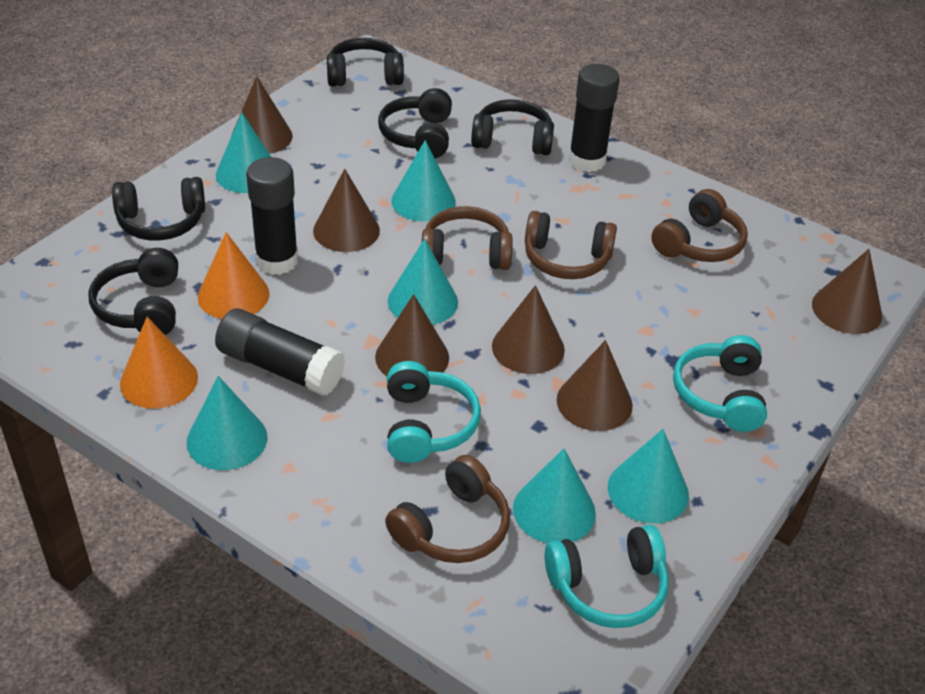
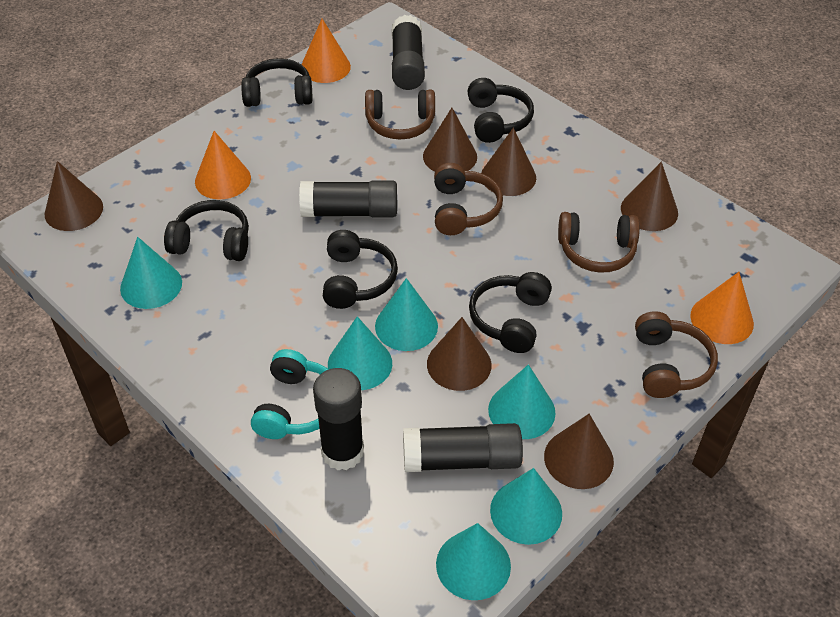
black glue stick: [215,308,345,396] [246,157,298,275] [568,64,620,172] = 3 -> [299,181,397,217] [313,368,364,470] [392,15,425,90] [403,423,523,472] = 4
orange cone: [120,317,198,409] [198,232,269,319] = 2 -> [195,131,251,199] [301,19,351,83] [690,272,754,344] = 3
turquoise headphones: [387,361,481,463] [545,525,669,628] [673,335,767,432] = 3 -> [251,349,329,439] = 1

